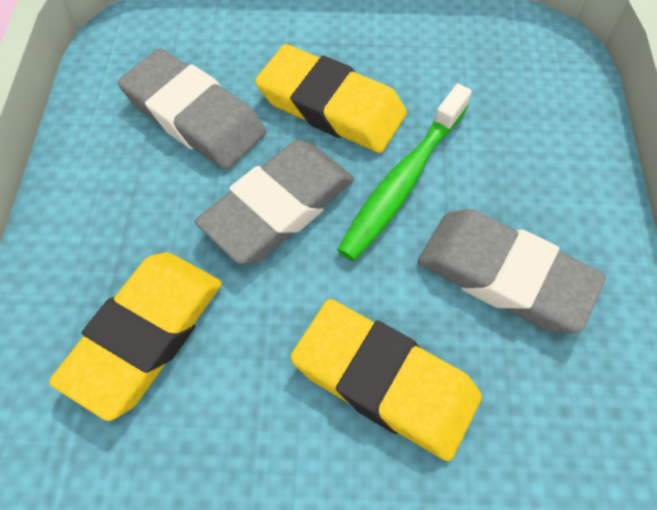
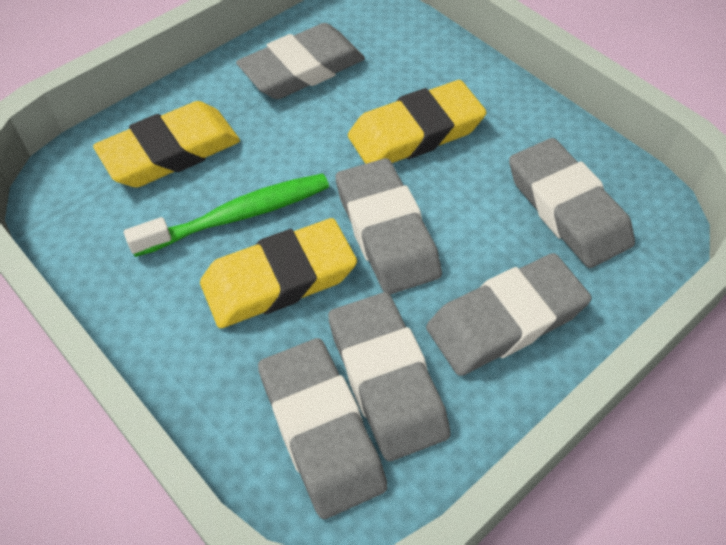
grey eraser: [118,48,266,170] [195,140,354,264] [418,209,606,333] = 3 -> [236,23,365,99] [258,338,388,519] [328,292,450,461] [336,158,442,295] [426,253,592,376] [509,138,635,268] = 6

